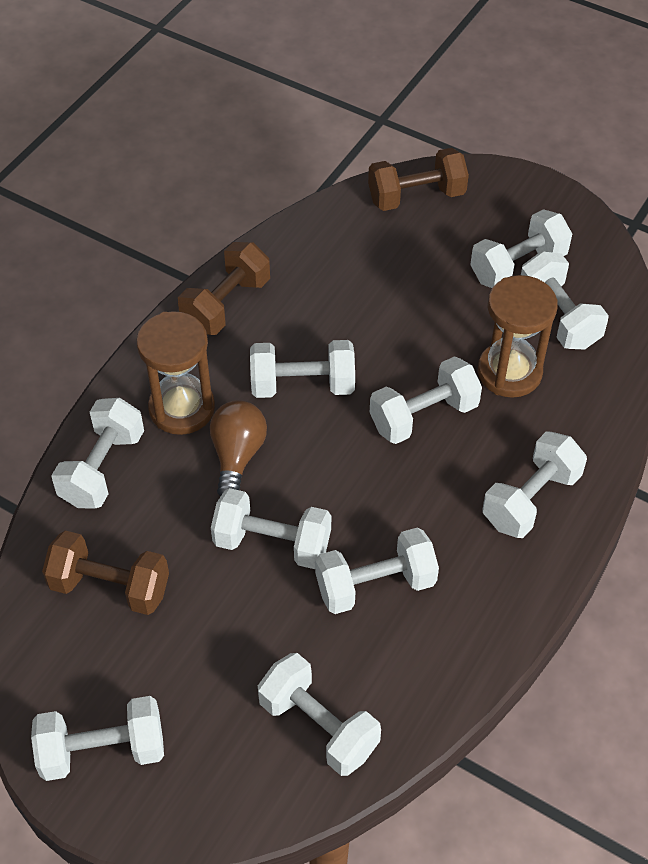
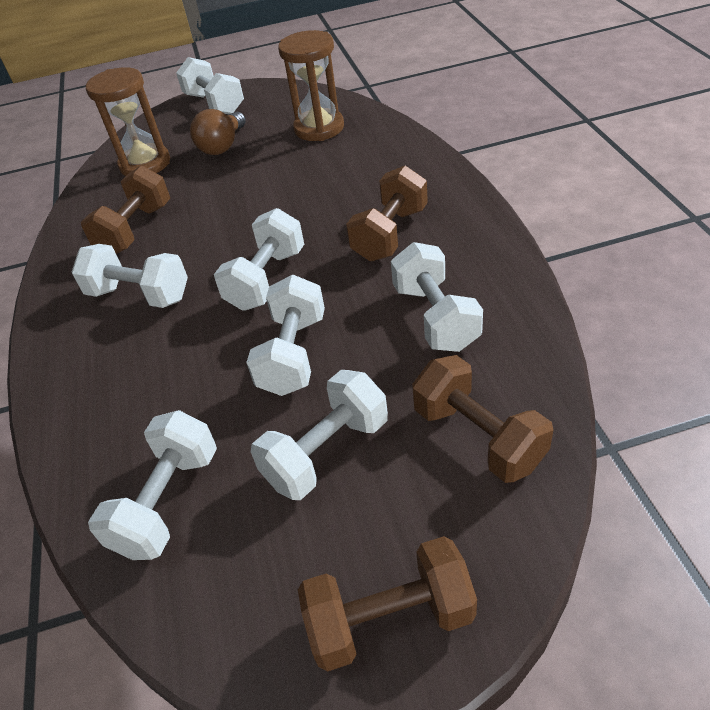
brown dumbbell: [42,530,169,615] [178,242,270,335] [368,148,469,211] = 3 -> [81,165,170,254] [298,536,477,672] [346,166,428,261] [412,355,553,483] = 4
white dumbbell: [31,696,164,781] [51,398,144,508] [211,488,331,569] [250,340,355,398] [258,653,381,776] [315,527,439,614] [370,356,482,444] [470,209,572,288] [483,431,587,538] [521,251,609,350] = 10 -> [71,244,188,308] [88,410,217,560] [176,57,244,114] [214,208,304,311] [246,275,325,396] [251,370,388,500] [391,242,483,352] = 7

